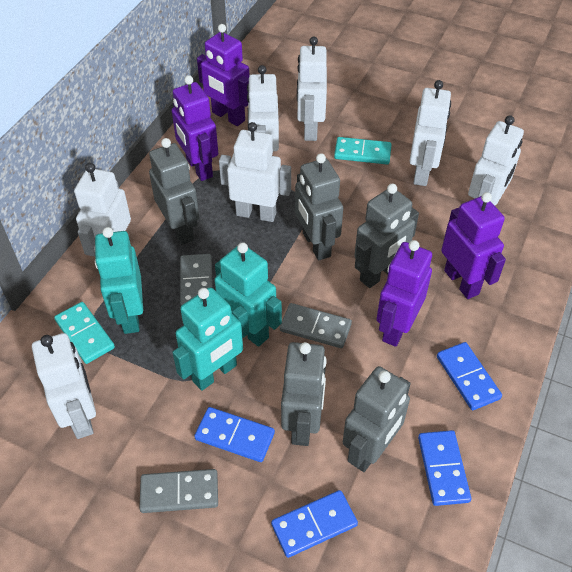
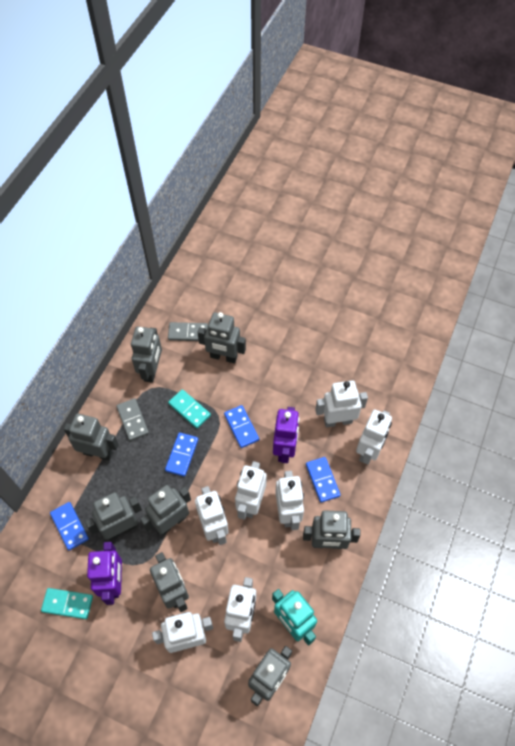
grey domino: [139,469,218,513] [180,254,213,306] [280,303,352,348] = 3 -> [116,398,149,441] [168,322,208,341] = 2
grey robot: [149,138,199,245] [281,342,327,446] [295,153,343,260] [343,366,411,472] [354,184,419,288] = 5 -> [64,414,119,461] [85,492,142,540] [131,326,162,383] [140,485,191,535] [150,552,189,612] [197,312,246,363] [248,646,292,706] [303,510,361,549] = 8
purple robot: [172,75,218,181] [197,24,250,126] [377,240,432,347] [441,192,506,299] = 4 -> [87,542,122,605] [273,407,299,463] = 2
turquoise robot: [94,227,143,334] [172,287,249,391] [214,242,282,347] = 3 -> [272,589,317,646] = 1

